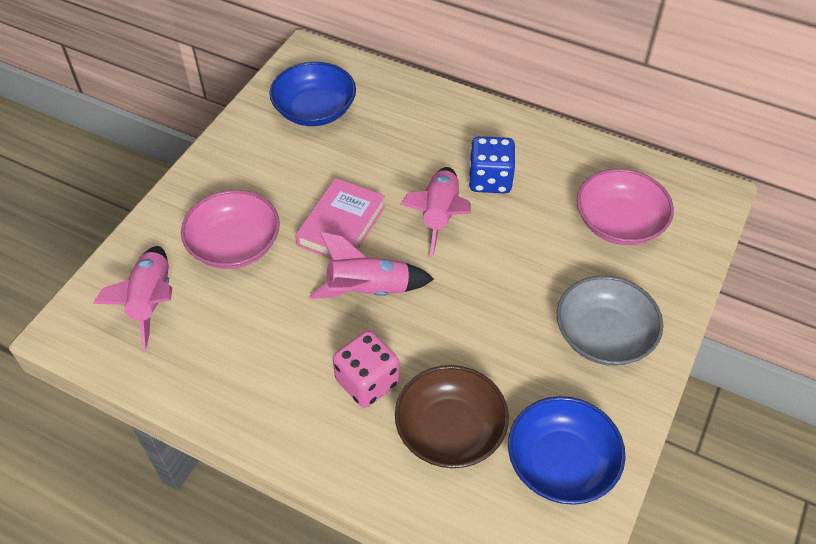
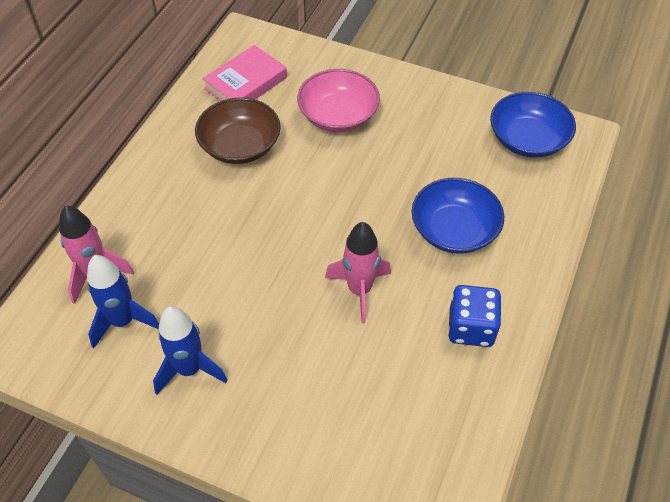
blue rocket: none = 0 -> [87,255,159,348] [153,306,228,395] = 2
grey bowl: [557,276,663,366] = 1 -> none = 0
pink bowl: [181,190,280,269] [577,169,674,245] = 2 -> [297,69,380,132] = 1
pink dice: [333,331,399,408] = 1 -> none = 0
pink rocket: [93,246,172,351] [309,232,434,299] [400,167,471,258] = 3 -> [59,205,134,304] [325,222,391,323] = 2

